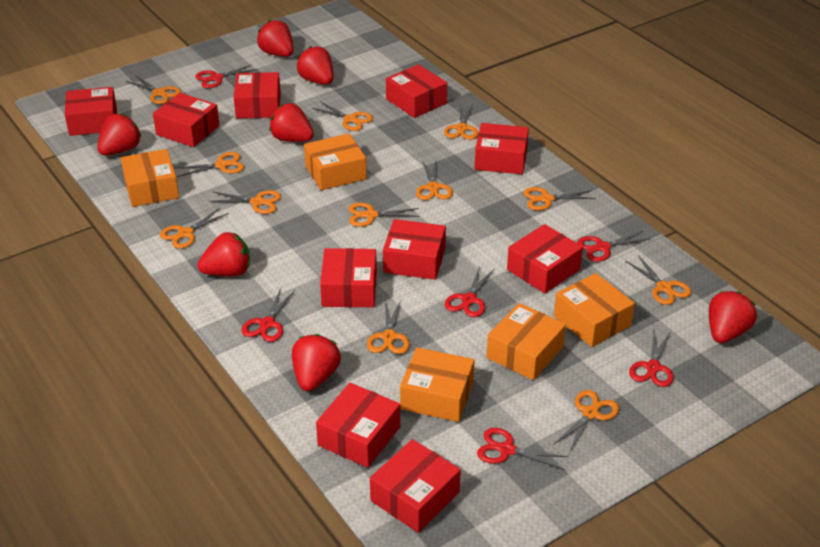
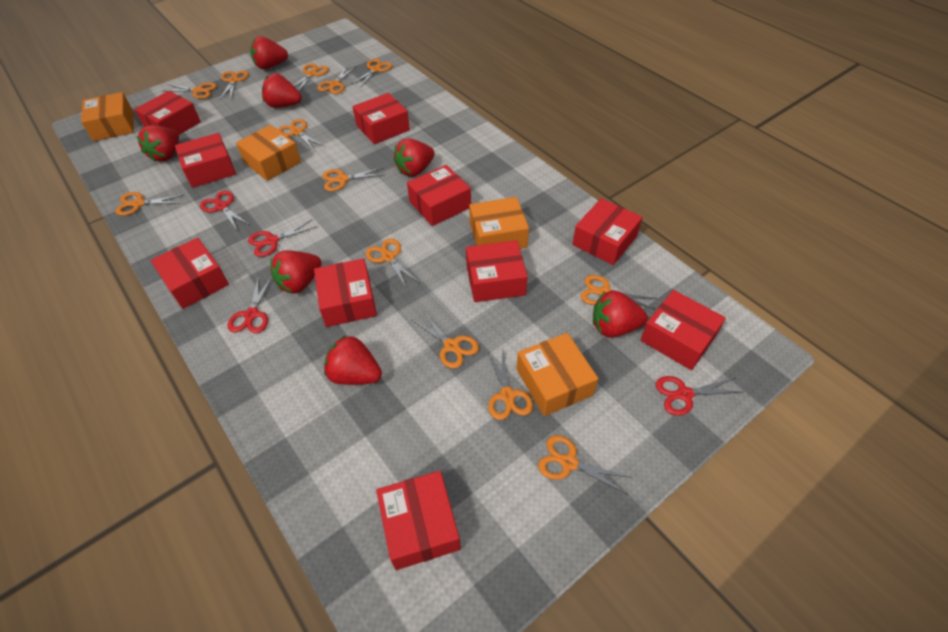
orange box: [121,149,179,207] [304,134,367,190] [400,347,474,422] [487,303,566,380] [554,273,635,347] = 5 -> [81,92,134,141] [236,125,301,181] [469,197,529,249] [517,333,598,416] = 4
orange scissors: [126,76,181,104] [160,208,229,249] [174,152,244,177] [209,190,281,214] [312,101,373,131] [349,203,420,227] [367,300,410,354] [416,160,453,200] [444,104,478,140] [523,187,595,211] [553,390,619,452] [626,255,691,305] = 12 -> [115,192,184,216] [165,82,217,99] [220,71,249,99] [278,119,324,151] [293,63,329,91] [317,66,356,94] [322,168,382,191] [352,59,393,88] [365,238,419,288] [412,310,479,369] [487,351,533,420] [538,435,633,494] [581,275,657,309] = 13
red scissors: [195,64,258,88] [242,288,295,342] [445,267,494,317] [477,428,568,470] [577,231,650,262] [629,330,674,387] = 6 -> [200,191,250,230] [228,275,272,333] [248,219,318,257] [656,376,742,416] = 4

